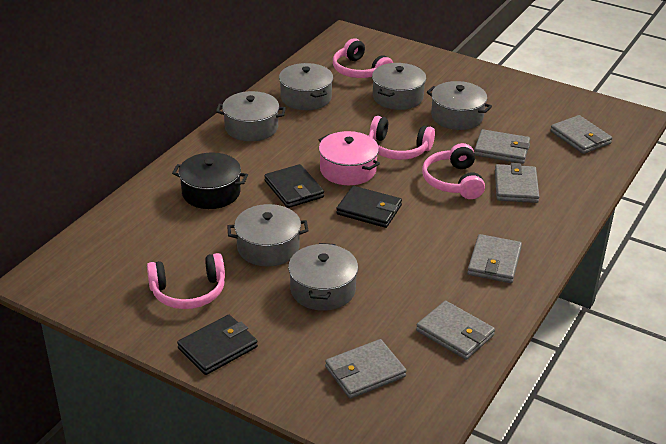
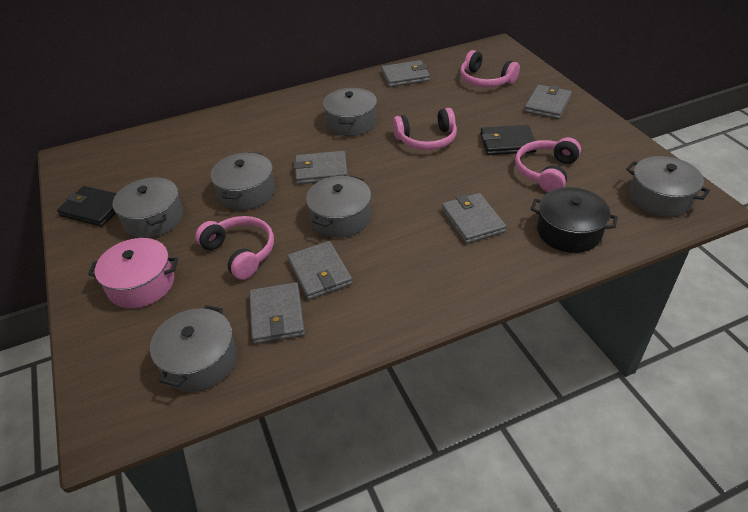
black wallet: [177,315,258,375] [264,164,324,208] [336,186,402,228] = 3 -> [57,186,117,227] [480,125,536,155] = 2

